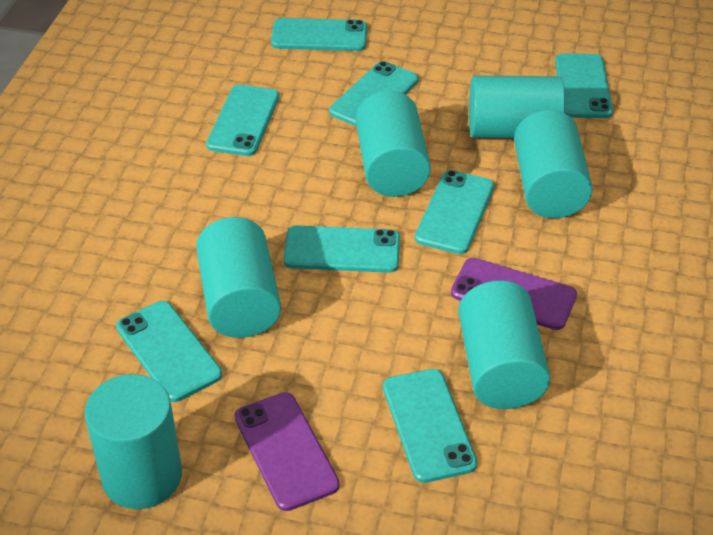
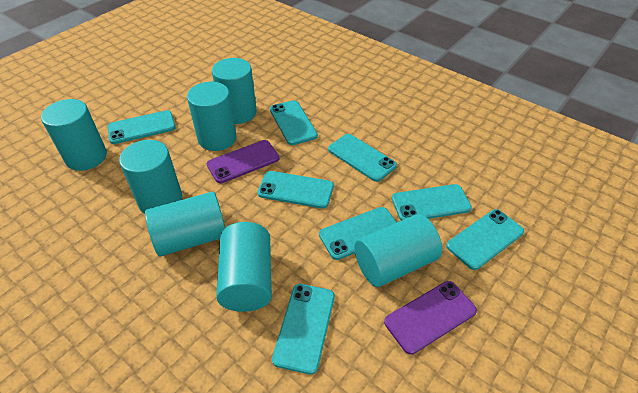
turquoise cylinder: [85,374,182,509] [196,217,281,338] [356,91,431,197] [458,280,550,409] [469,76,565,138] [514,110,592,218] = 6 -> [41,99,107,171] [119,140,182,213] [145,192,225,257] [187,82,237,151] [212,58,257,124] [216,222,272,312] [354,214,442,287] = 7

